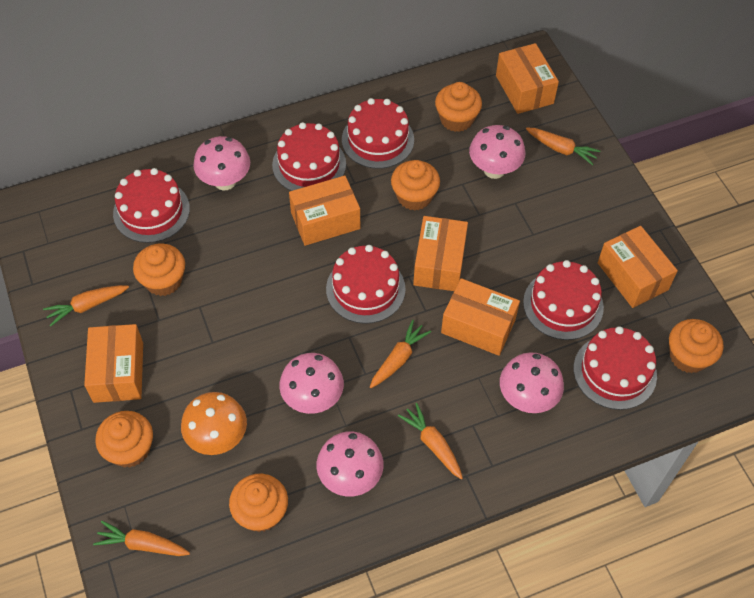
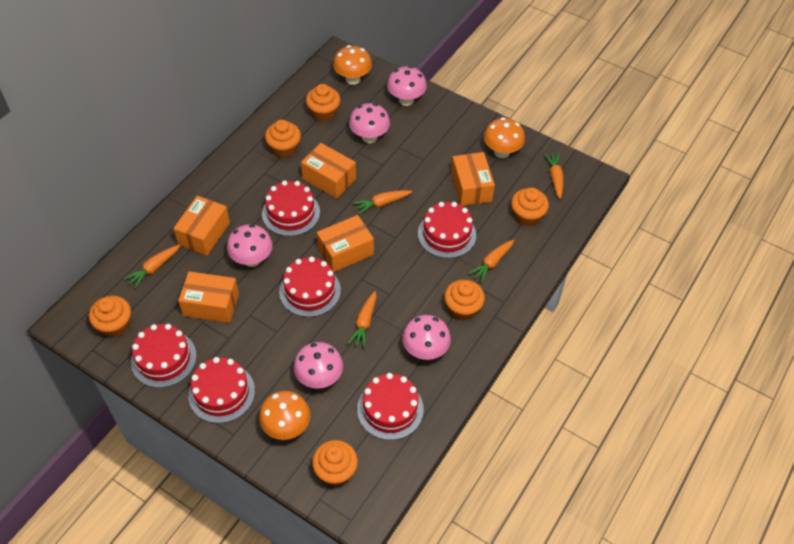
orange box: [84,324,143,403] [289,175,360,246] [413,216,468,291] [441,278,520,356] [496,43,559,114] [598,226,678,308] = 6 -> [173,196,230,256] [178,271,239,323] [301,143,356,199] [317,215,374,272] [451,152,495,206] = 5
orange mushroom: [181,392,247,455] = 1 -> [259,391,311,440] [333,45,372,85] [484,117,525,158] = 3

